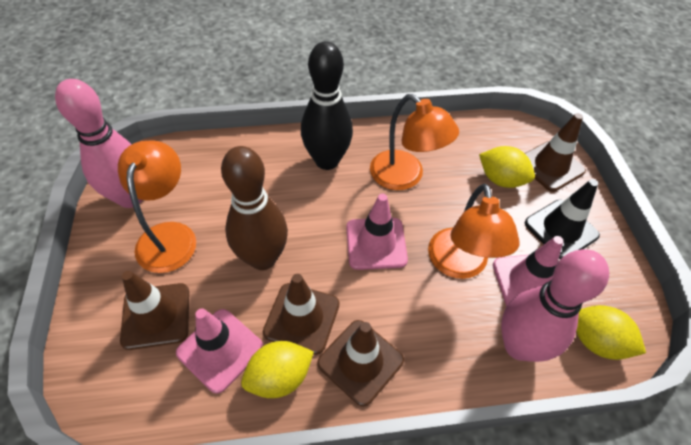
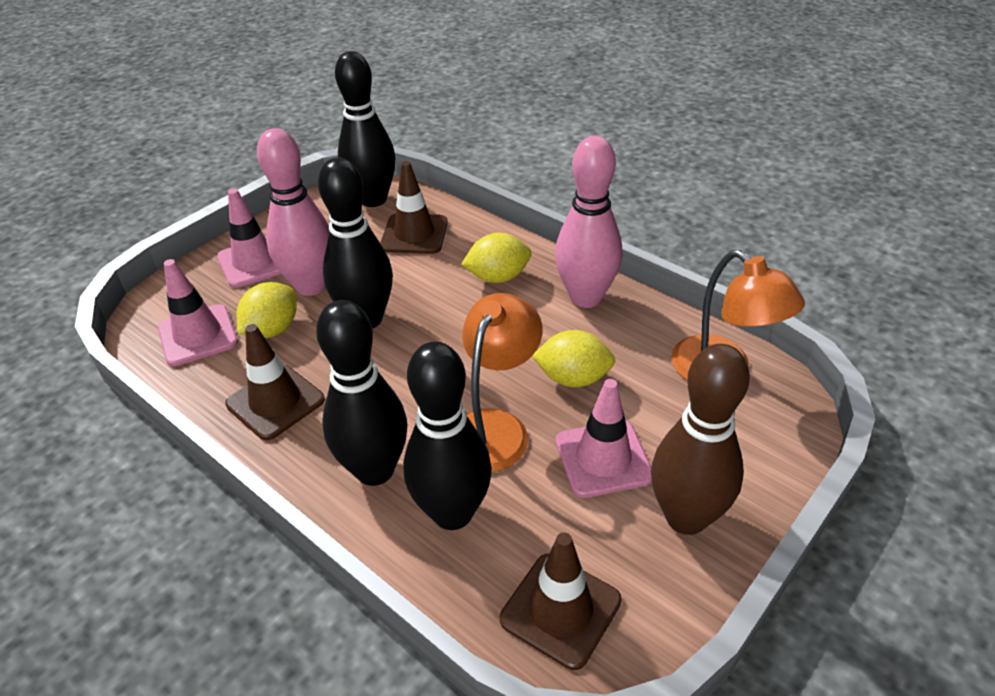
black bowling pin: [301,41,353,170] = 1 -> [316,300,408,486] [318,158,393,329] [335,51,395,207] [403,342,492,530] = 4
black traffic cone: [525,179,600,259] = 1 -> none = 0
brown traffic cone: [120,271,189,350] [263,274,339,355] [317,320,404,406] [525,113,586,192] = 4 -> [226,324,325,440] [380,161,448,254] [500,532,622,670] = 3
orange lamp: [118,140,196,273] [370,94,459,191] [428,184,520,279] = 3 -> [462,293,542,473] [671,250,805,381] = 2

